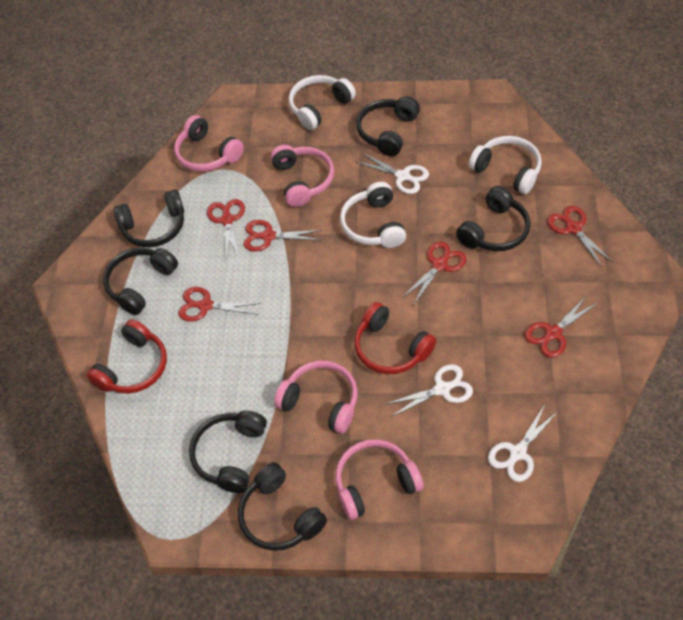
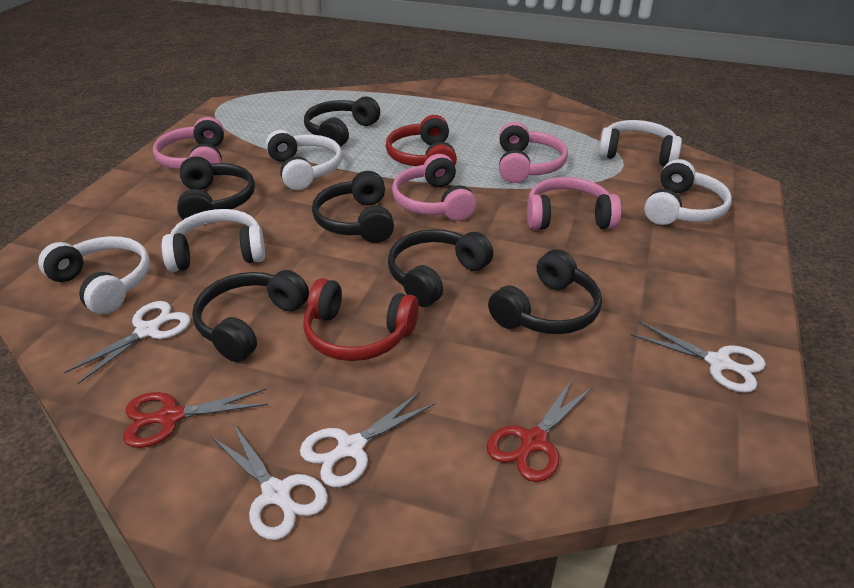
red scissors: [178,287,261,322] [207,199,245,258] [243,220,322,252] [402,241,466,305] [525,295,597,358] [547,206,613,267] = 6 -> [123,389,268,448] [486,379,593,482] = 2
white headphones: [289,75,356,130] [340,182,406,248] [469,136,542,194] = 3 -> [38,236,150,314] [162,209,265,272] [266,130,342,190] [598,120,682,166] [644,159,732,225] = 5
white scissors: [355,153,429,194] [386,364,473,417] [488,404,557,482] = 3 -> [64,301,191,384] [212,423,328,540] [300,392,435,487] [631,321,766,393] = 4

